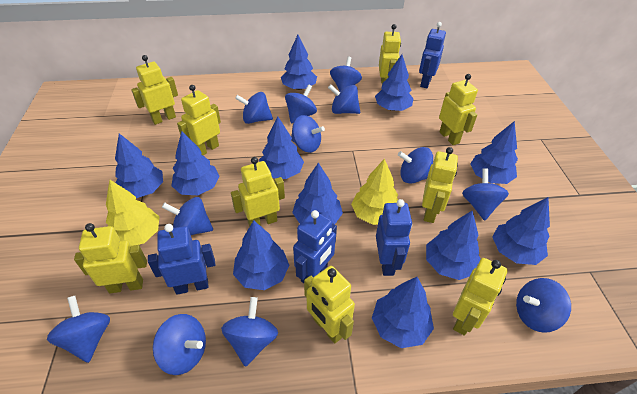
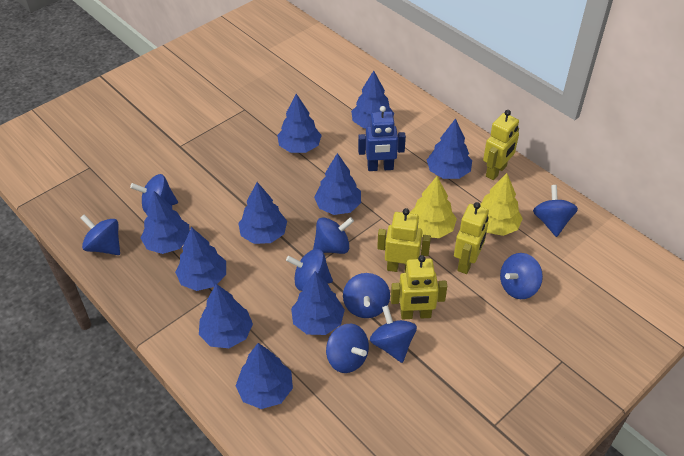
blue robot: [148,224,215,295] [293,210,337,283] [376,199,412,276] [419,22,446,88] = 4 -> [358,106,406,171] = 1
blue spinning top: [47,296,110,363] [153,314,206,375] [162,197,213,235] [221,297,278,367] [235,92,273,124] [285,84,317,123] [291,115,325,153] [328,84,360,114] [330,56,362,91] [398,147,433,184] [462,168,509,221] [516,278,571,333] = 12 -> [80,214,120,255] [130,174,178,213] [286,249,333,291] [313,217,354,254] [326,324,369,373] [343,273,390,318] [370,305,417,363] [500,253,543,299] [533,185,578,237] = 9
blue tree: [115,133,163,198] [172,131,220,195] [233,220,289,290] [259,116,304,179] [281,35,317,90] [292,163,343,224] [372,277,434,348] [375,54,414,111] [426,210,481,280] [470,121,518,184] [493,197,550,265] = 11 -> [141,191,190,254] [175,227,226,291] [199,284,253,348] [236,343,293,409] [238,182,287,244] [277,94,322,153] [291,271,345,335] [314,153,361,215] [351,71,394,128] [427,118,472,179] = 10
yellow robot: [74,223,147,293] [131,55,178,125] [177,85,221,155] [231,157,285,227] [304,266,355,344] [379,24,401,84] [422,147,458,223] [439,74,478,145] [453,258,507,336] = 9 -> [377,208,431,273] [391,255,447,319] [454,202,489,274] [483,110,519,180] = 4

